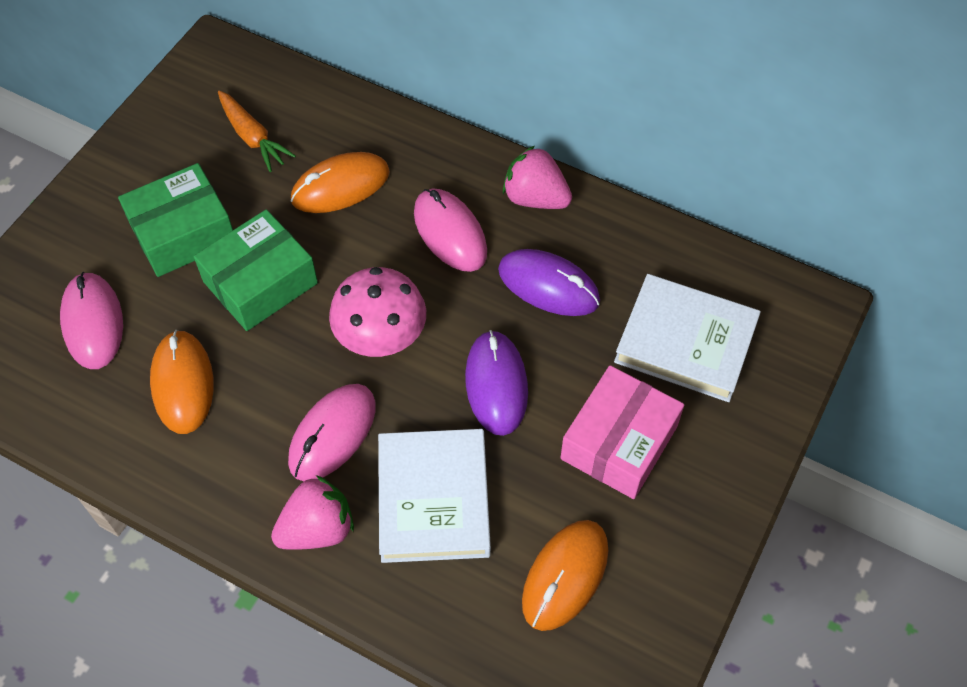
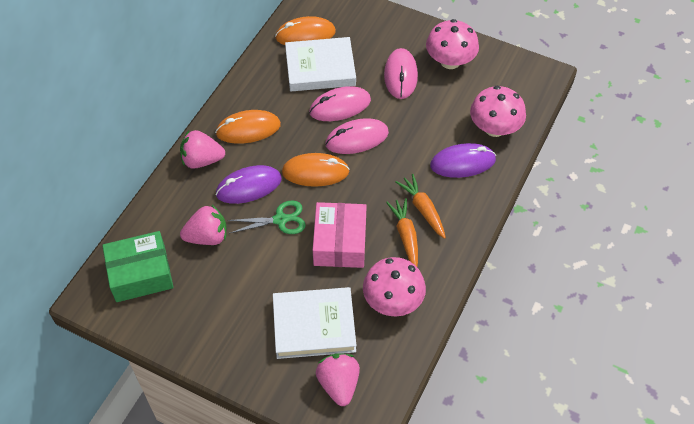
green box: [118,163,233,277] [194,209,318,331] = 2 -> [102,231,174,302] = 1
green scissors: none = 0 -> [227,200,306,234] = 1
orange carrot: [218,91,296,172] = 1 -> [386,198,418,267] [395,174,446,239] = 2
pink mushroom: [329,267,426,357] = 1 -> [363,257,426,317] [426,19,479,69] [470,86,526,137] = 3
pink strawberry: [271,475,354,550] [503,146,572,209] = 2 -> [180,130,225,169] [180,205,227,245] [316,353,360,406] = 3

